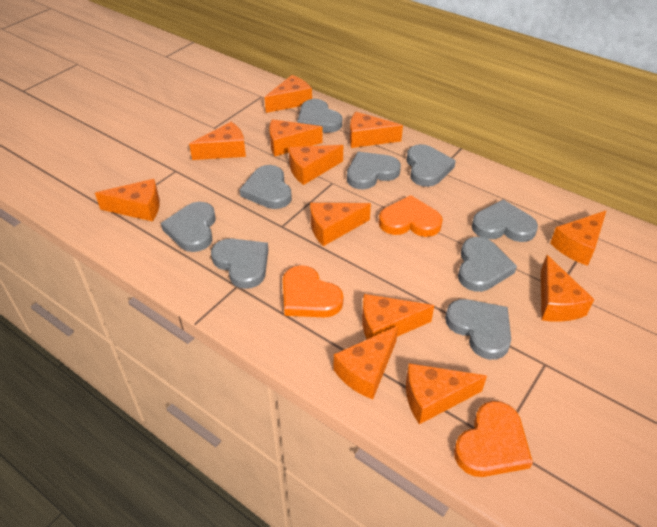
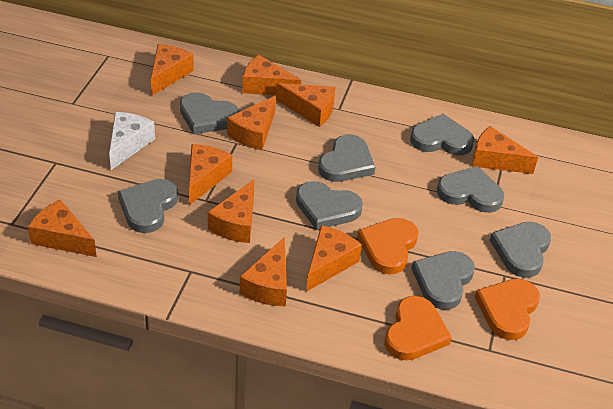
grey heart: [161,202,216,252] [211,238,268,289] [239,165,292,209] [297,99,342,133] [347,152,401,190] [406,144,456,187] [445,299,511,360] [458,237,517,292] [472,200,538,242] = 9 -> [118,179,178,233] [180,92,239,134] [296,181,363,230] [318,134,375,182] [410,114,474,155] [411,251,475,310] [437,166,504,213] [490,222,551,278] = 8
orange cheese: [95,179,160,222] [189,122,246,160] [265,75,312,113] [269,119,323,156] [289,145,343,185] [310,203,371,246] [334,326,398,399] [350,112,403,148] [362,294,434,339] [406,363,487,424] [541,255,594,322] [550,210,607,266] = 12 -> [28,200,97,257] [151,44,194,96] [189,144,232,205] [208,179,254,243] [227,96,276,150] [240,237,287,307] [243,55,301,95] [276,83,336,127] [306,225,362,292] [472,126,538,174] = 10
white cheese: none = 0 -> [109,112,155,170] = 1

